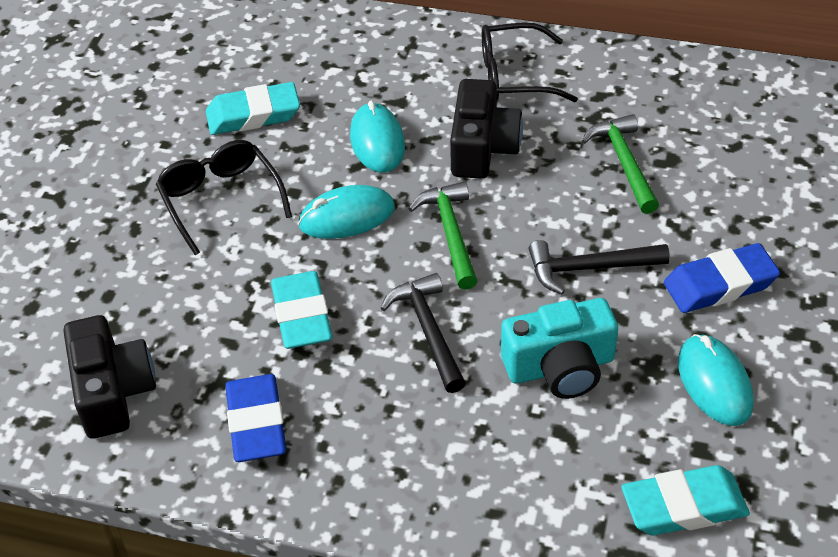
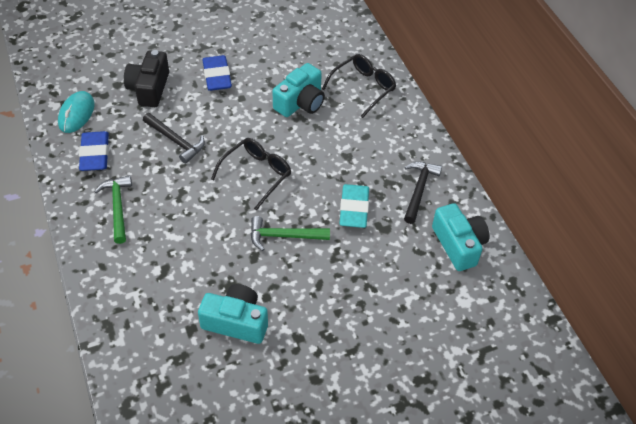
black camera: [63,315,156,439] [450,79,523,179] = 2 -> [124,50,169,107] = 1
turquoise camera: [501,298,618,399] = 1 -> [198,284,268,344] [272,63,325,117] [432,203,489,271] = 3
turquoise eraser: [206,82,300,135] [271,271,332,349] [621,465,750,536] = 3 -> [339,184,369,228] = 1
turquoise mouse: [298,185,395,239] [350,101,405,172] [678,334,754,426] = 3 -> [58,91,94,133] = 1

